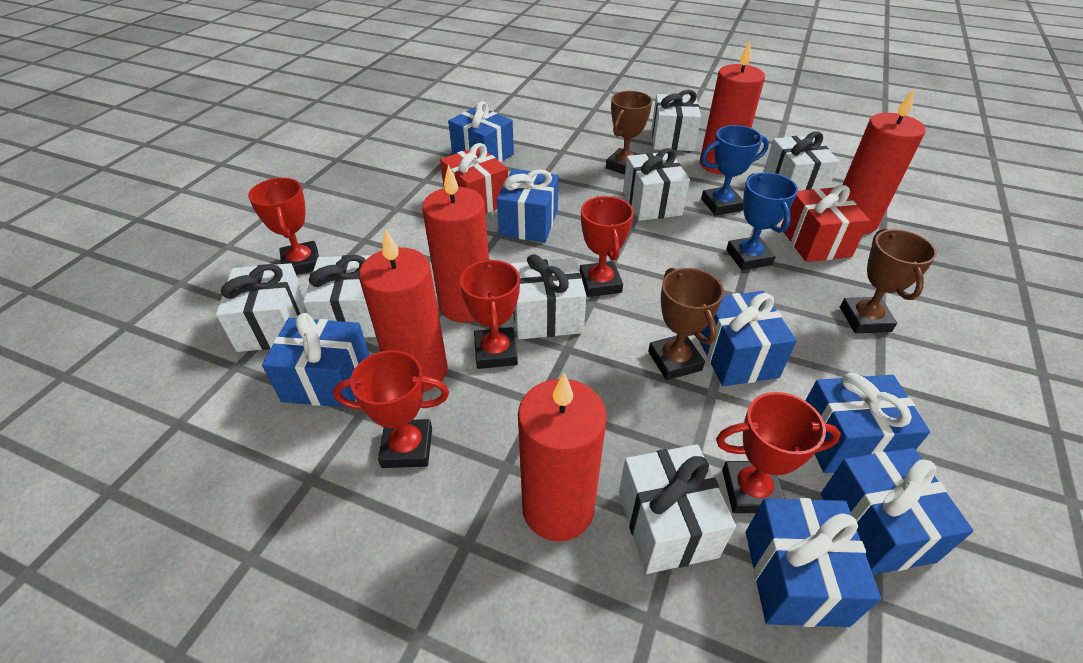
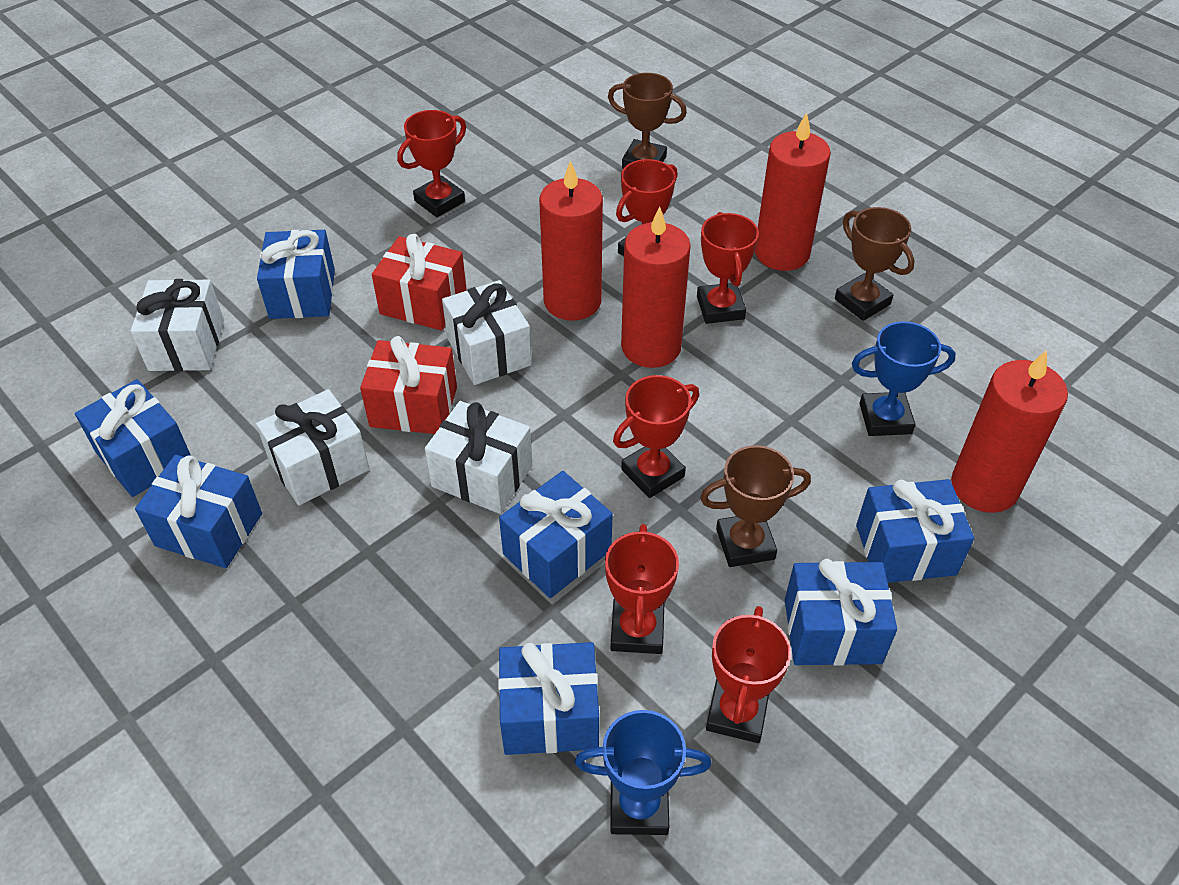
red candle: [359,229,448,392] [422,165,489,323] [518,373,607,541] [700,41,765,175] [842,89,925,234] = 5 -> [539,160,603,321] [621,207,691,368] [755,112,831,271] [951,350,1068,513] = 4
red trophy: [248,178,319,275] [333,350,449,468] [460,259,520,369] [580,196,634,297] [716,392,841,513] = 5 -> [397,110,466,217] [605,524,679,654] [613,375,699,498] [616,159,678,256] [697,212,759,324] [706,606,791,743] = 6
white gift: [216,263,305,352] [303,255,376,338] [511,254,586,340] [619,444,736,574] [623,148,690,221] [652,90,701,151] [763,131,840,191] = 7 -> [131,279,224,371] [256,389,370,506] [425,401,532,514] [442,280,532,385] = 4

